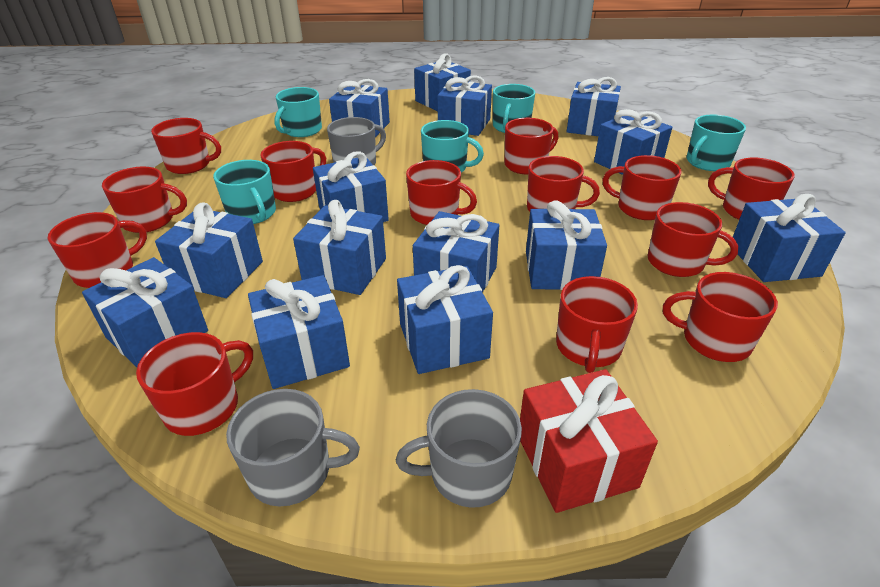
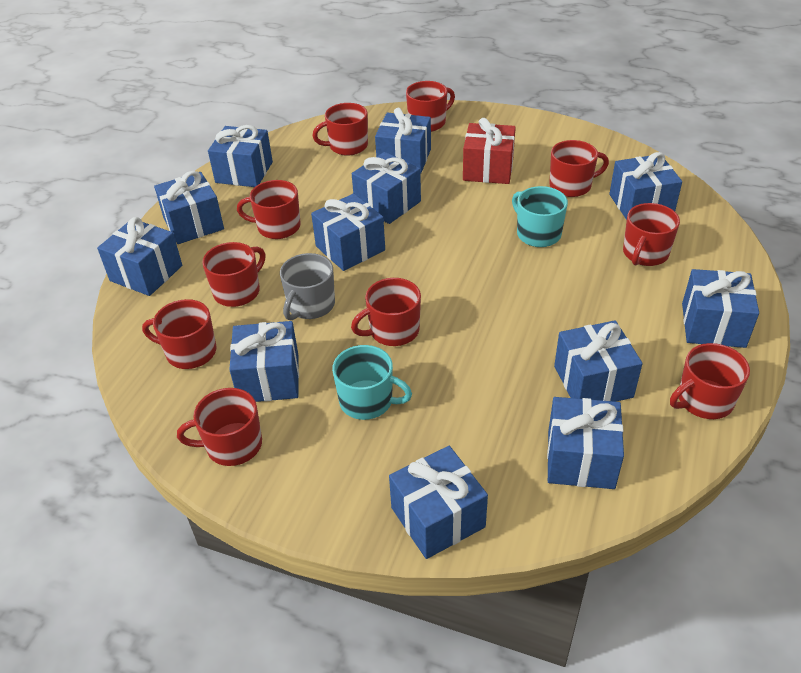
blue gift: [82,257,208,367] [155,202,263,298] [248,275,350,389] [293,200,386,295] [313,151,389,222] [329,79,390,137] [397,265,493,374] [413,211,499,293] [414,53,471,111] [437,75,492,136] [526,200,607,290] [566,77,621,136] [594,109,672,175] [733,194,846,282] = 14 -> [97,217,182,296] [154,171,224,244] [208,125,273,187] [229,321,299,402] [311,193,385,271] [352,152,421,224] [375,108,431,174] [389,446,488,559] [547,397,624,489] [554,320,643,402] [609,152,682,220] [682,269,759,348] = 12
grey mug: [226,389,360,507] [327,117,386,165] [396,389,522,508] = 3 -> [280,253,335,320] = 1
red mug: [48,212,147,288] [102,166,187,233] [136,332,253,436] [151,118,221,174] [261,141,326,202] [406,160,477,225] [504,118,559,175] [527,156,600,212] [556,276,638,373] [602,155,681,220] [648,202,738,277] [663,272,778,362] [708,158,795,220] = 13 -> [142,299,216,369] [177,388,262,466] [202,242,265,307] [237,180,301,239] [312,103,368,156] [351,278,421,346] [406,81,455,132] [549,140,609,197] [623,203,680,266] [670,343,750,419] = 10
turquoise mug: [213,160,276,224] [274,87,322,137] [421,120,484,173] [493,84,535,133] [687,115,746,171] = 5 -> [332,345,412,420] [512,186,568,247] = 2

